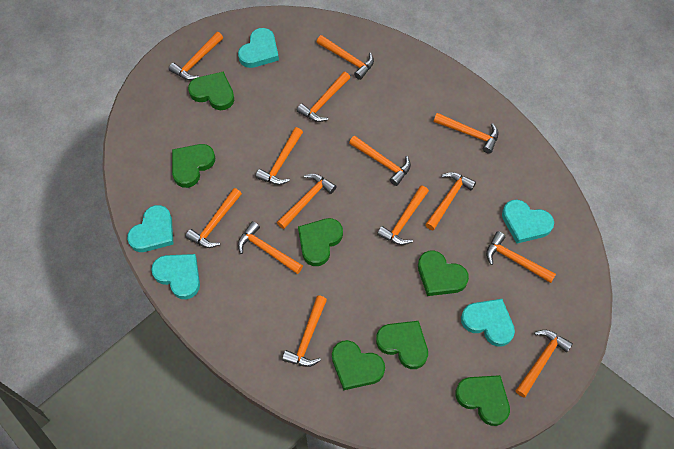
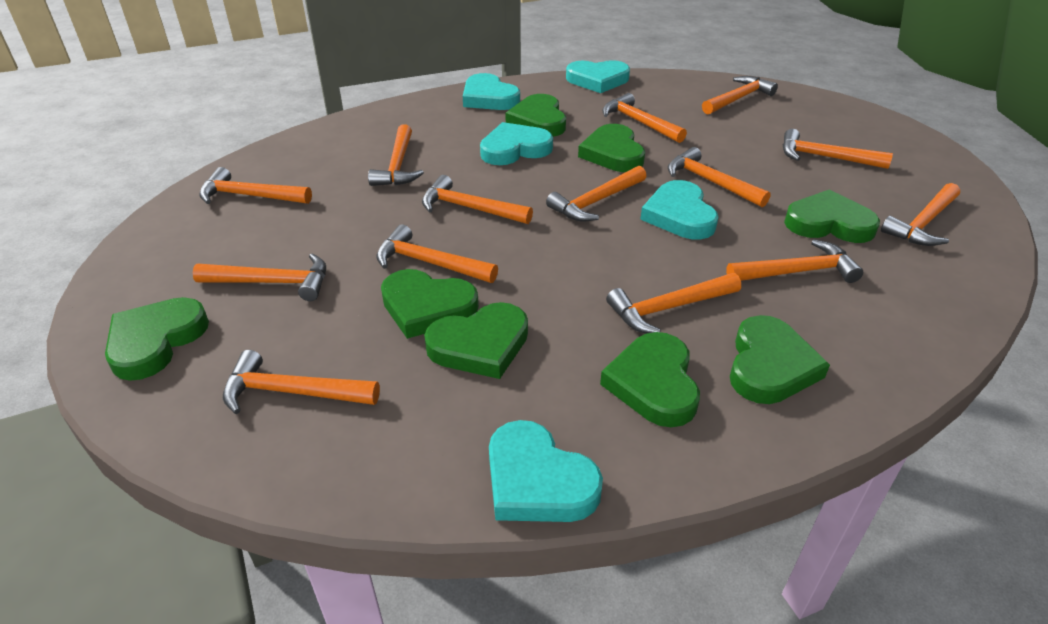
green heart: [172,144,215,188] [188,71,234,110] [298,218,343,266] [332,340,385,390] [376,321,428,369] [418,251,469,296] [455,375,510,426] = 7 -> [105,297,209,381] [381,269,479,339] [424,302,528,379] [506,94,566,137] [578,124,645,172] [600,332,700,427] [730,315,830,404] [784,189,880,243] = 8

